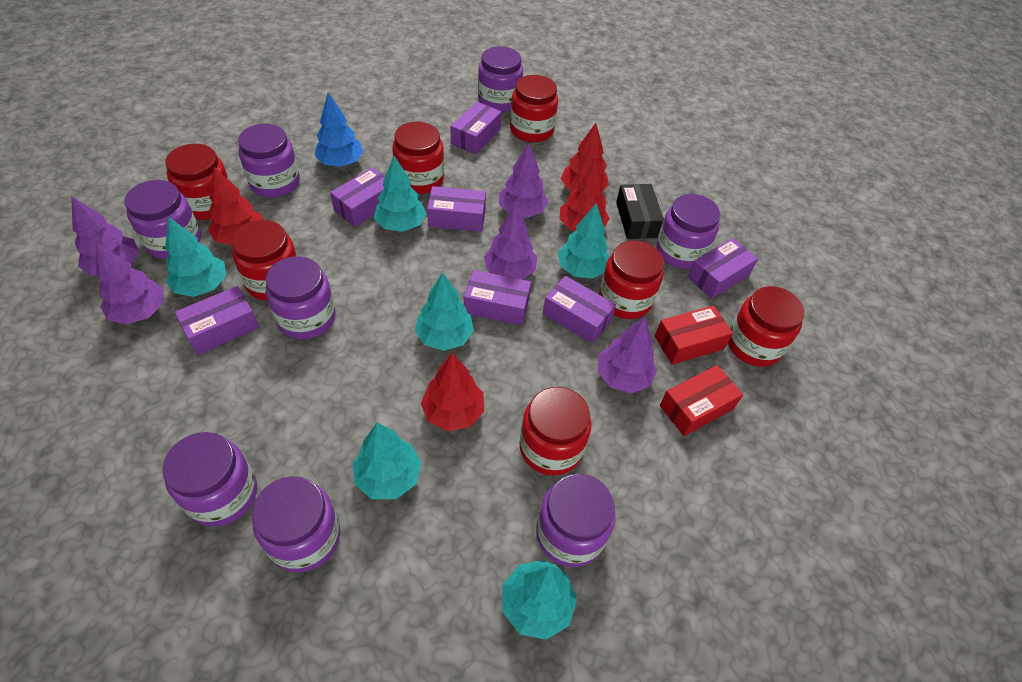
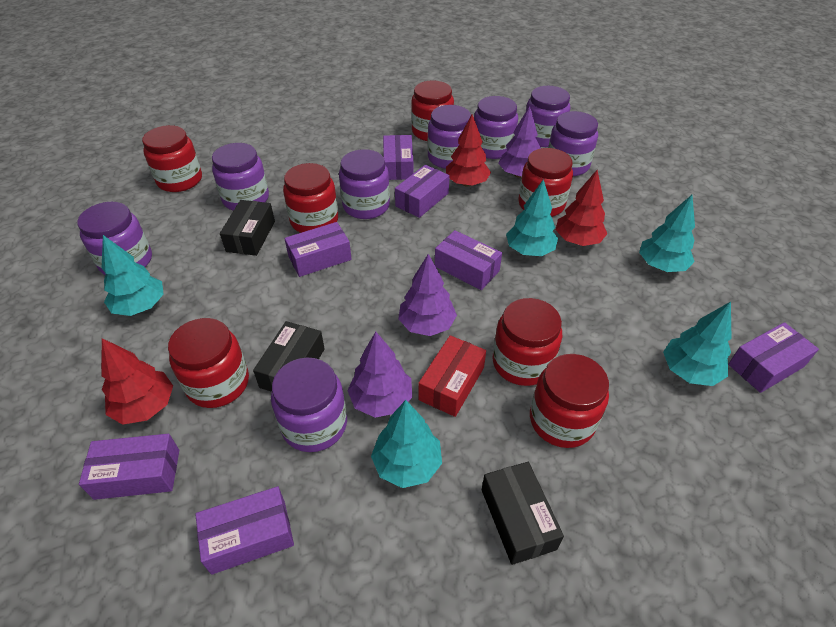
black box: [616,184,664,239] = 1 -> [220,200,275,256] [253,321,325,392] [482,462,564,565] = 3
blue tree: [314,93,364,167] = 1 -> none = 0
purple tree: [71,196,139,276] [96,244,164,325] [484,204,537,279] [499,143,548,218] [597,317,657,393] = 5 -> [347,332,412,418] [398,254,457,336] [498,106,541,178] = 3
red box: [655,305,733,365] [660,365,743,436] = 2 -> [418,335,486,417] = 1
red tree: [208,167,263,245] [421,353,484,431] [559,159,610,231] [561,123,609,191] = 4 -> [101,338,173,425] [446,114,491,187] [556,170,607,246] = 3
turquoise tree: [165,217,226,297] [353,423,422,499] [374,156,426,232] [415,272,474,351] [502,561,577,640] [558,203,610,278] = 6 -> [102,235,164,316] [371,400,442,488] [506,179,558,256] [639,195,695,272] [663,302,732,386] = 5

